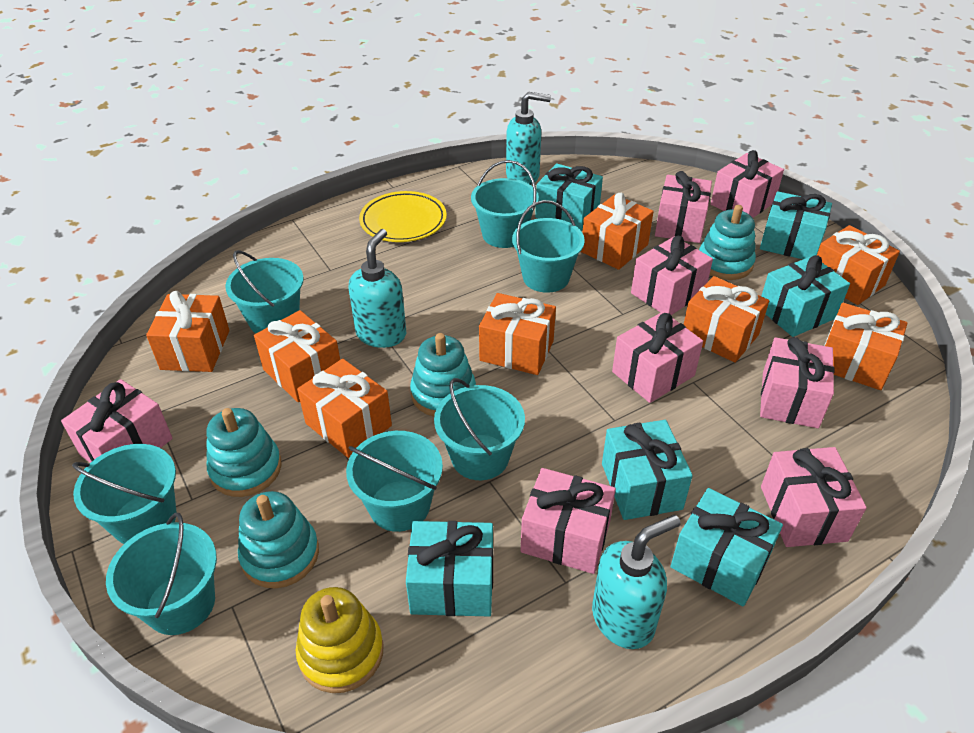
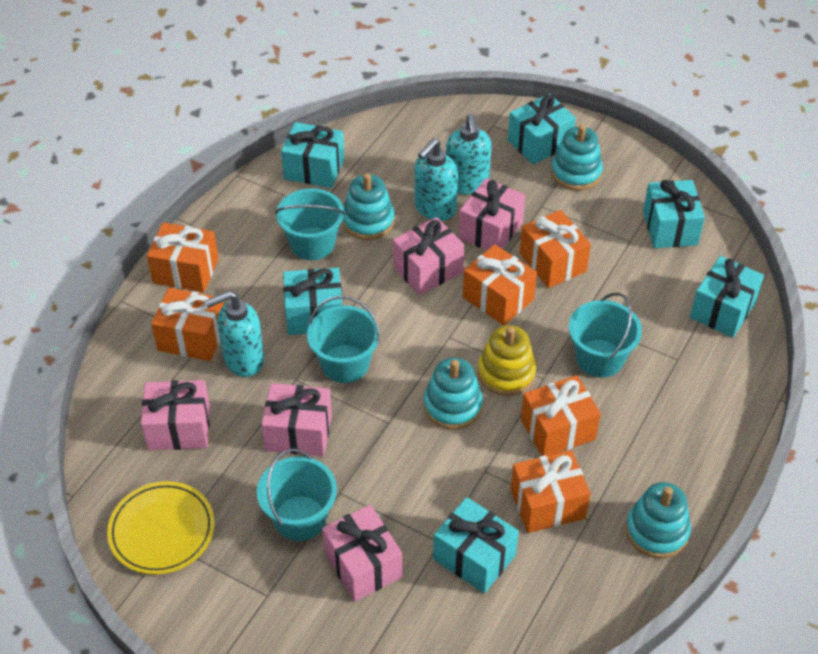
orange gift: [146,291,229,372] [254,310,340,402] [297,359,392,458] [479,293,556,375] [581,193,654,270] [683,276,769,363] [817,225,900,305] [824,303,907,390] = 8 -> [147,222,219,292] [151,288,223,361] [463,245,537,326] [511,450,591,533] [520,210,591,288] [521,375,601,456] = 6
pink gift: [61,379,173,463] [520,468,616,574] [612,312,703,403] [631,236,713,315] [655,171,712,243] [711,150,784,218] [760,337,834,428] [761,447,867,547] = 8 -> [141,380,210,450] [261,383,332,456] [322,505,402,602] [393,217,464,295] [459,178,525,250] = 5
turquoise bucket: [72,444,176,544] [106,513,217,635] [225,250,304,333] [346,431,443,532] [434,378,525,480] [471,160,539,248] [512,200,585,293] = 7 -> [257,449,337,541] [275,188,345,260] [307,296,380,383] [569,293,642,377] = 4

